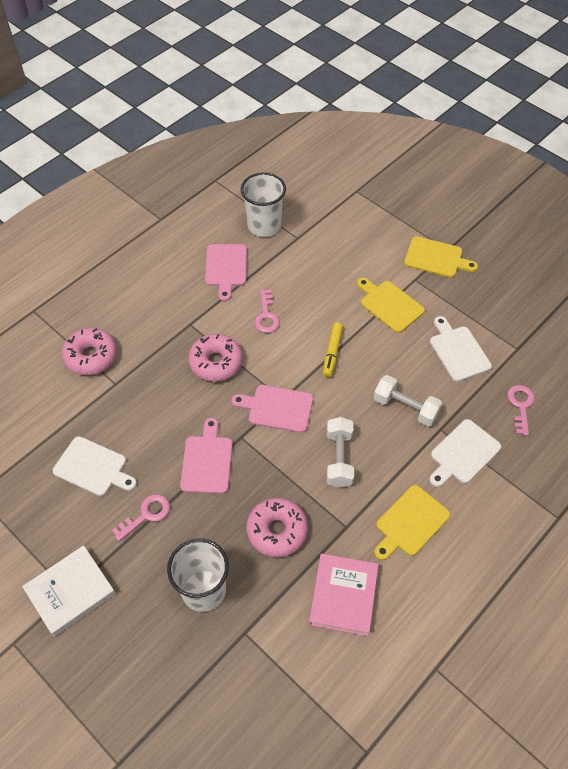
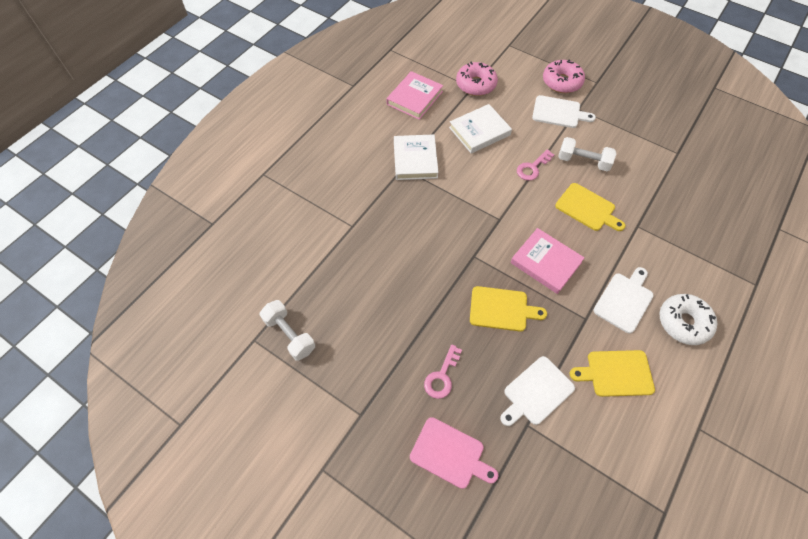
pink book: [309,554,379,636] = 1 -> [387,71,443,120] [510,228,585,294] = 2
pink cutting board: [180,418,233,494] [205,244,247,301] [232,385,313,433] = 3 -> [410,417,499,489] = 1
pink donut: [62,328,117,375] [188,334,243,382] [246,498,308,557] = 3 -> [456,62,498,96] [543,59,585,93] = 2
pink key: [112,494,170,541] [254,289,280,333] [507,385,535,436] = 3 -> [424,344,462,399] [517,149,554,181] = 2
white book: [22,545,116,637] = 1 -> [394,134,439,180] [449,104,512,154] = 2
white cup: [167,538,229,612] [240,172,286,237] = 2 -> none = 0
white donut: none = 0 -> [660,294,717,345] = 1
yellow marker: [323,322,343,377] = 1 -> none = 0

